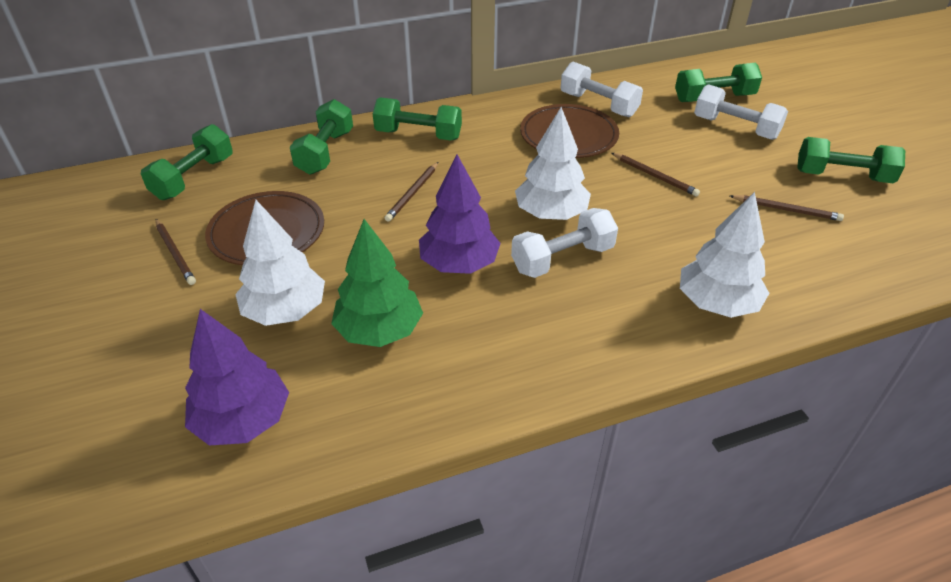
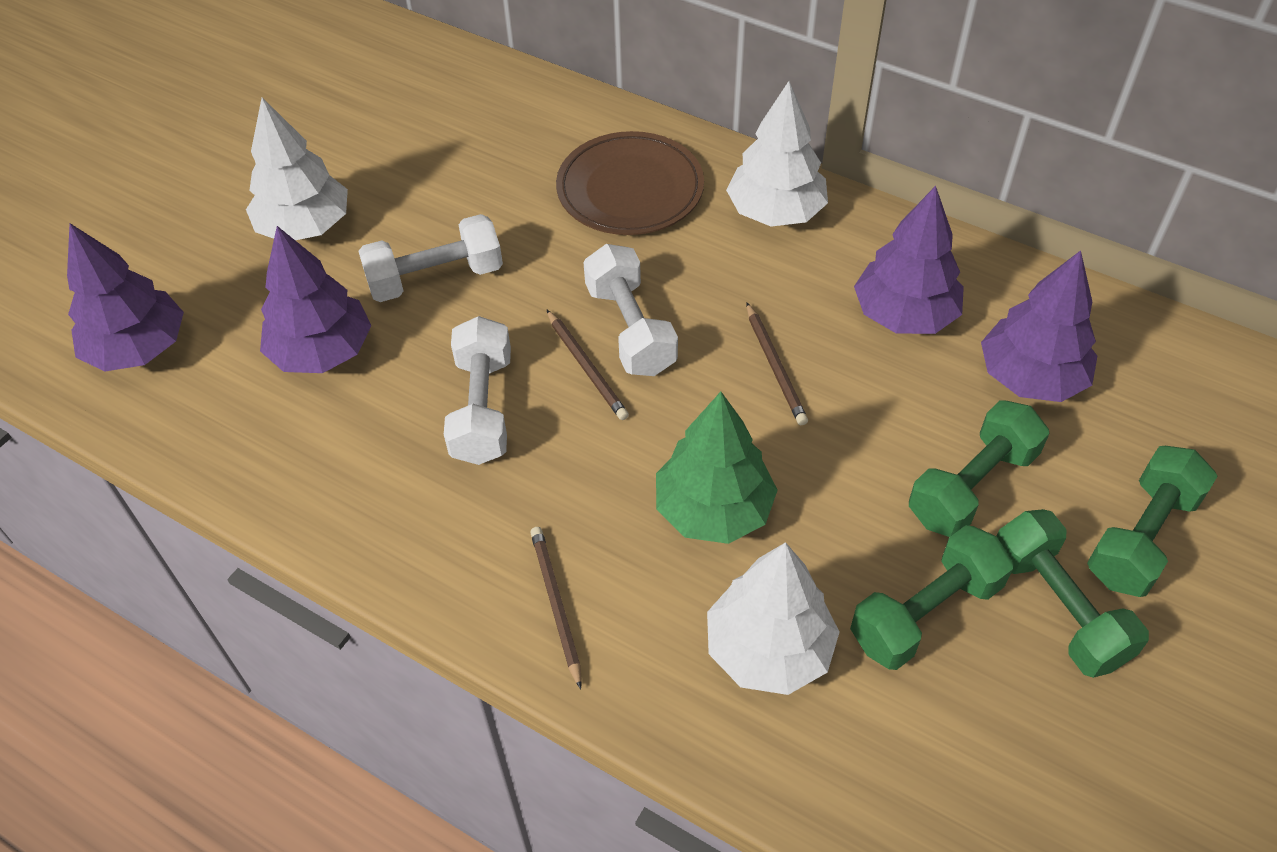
brown pencil: [155,219,196,285] [385,162,438,222] [612,153,700,196] [730,195,844,221] = 4 -> [530,527,582,689] [547,310,629,420] [747,303,808,425] = 3
brown plate: [205,191,324,266] [520,104,619,158] = 2 -> [556,131,704,235] = 1
green dumbbell: [141,124,233,200] [290,99,353,175] [373,98,462,140] [675,63,762,102] [797,137,905,183] = 5 -> [850,525,1014,670] [909,400,1049,537] [997,509,1149,678] [1087,446,1218,597] = 4
purple tree: [185,309,289,446] [419,154,501,274] = 2 -> [67,223,184,372] [260,226,371,373] [854,186,964,334] [981,250,1097,402] = 4

